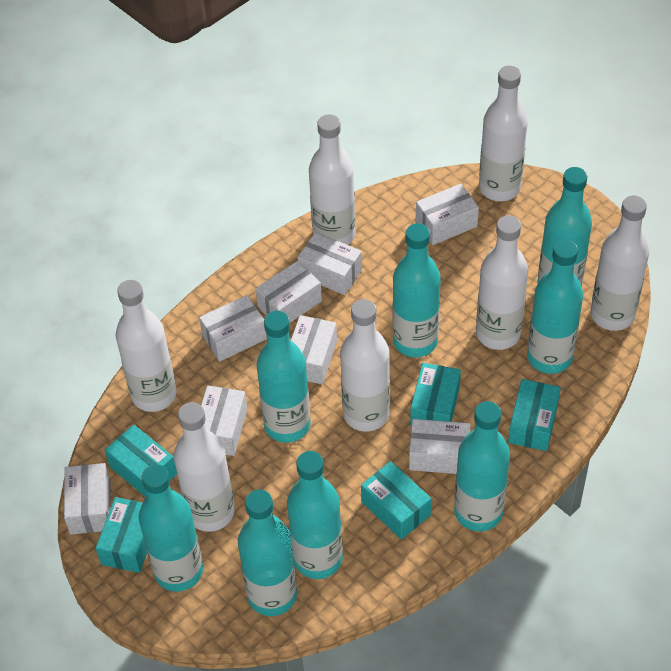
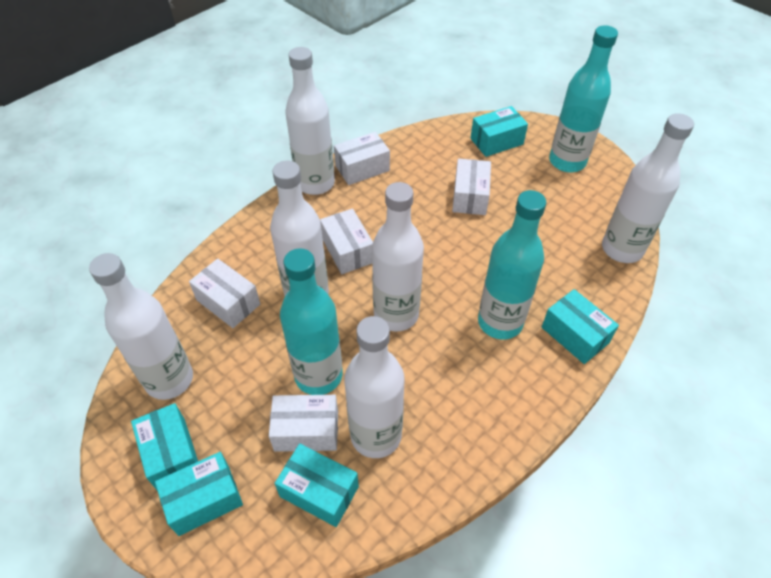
turquoise bottle: [139,464,203,592] [238,490,297,616] [256,311,311,443] [287,451,343,579] [392,223,441,357] [454,401,510,532] [527,240,583,374] [537,167,592,287] = 8 -> [280,248,343,395] [478,190,546,340] [549,25,618,172] = 3
white bottle: [116,280,177,412] [174,402,235,532] [309,114,356,245] [340,299,390,431] [476,215,528,350] [479,66,528,201] [591,196,649,331] = 7 -> [89,253,193,400] [270,161,329,296] [285,47,335,195] [344,316,404,458] [372,182,424,332] [602,113,694,263] = 6
white box: [64,463,111,535] [199,295,267,362] [201,386,248,456] [256,261,322,323] [291,315,337,384] [298,232,362,295] [409,419,471,474] [416,184,479,245] = 8 -> [189,259,260,328] [269,395,338,452] [320,209,373,274] [334,132,390,185] [452,159,491,215] = 5

